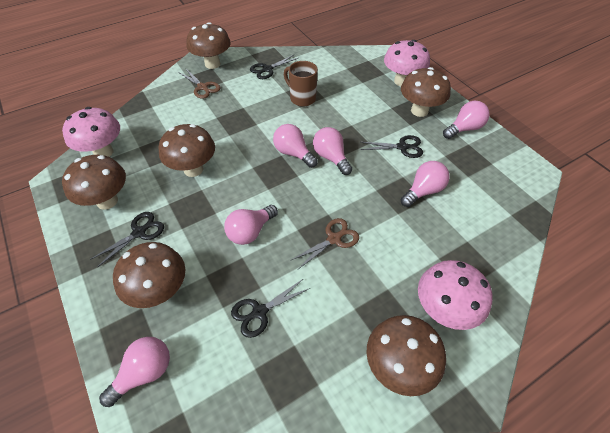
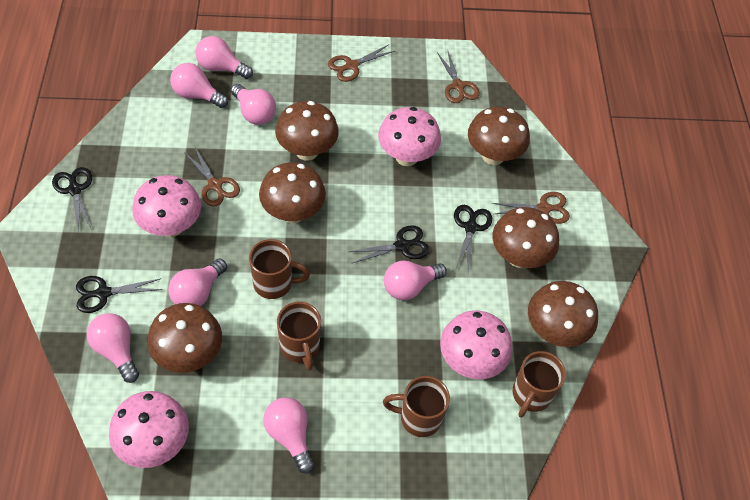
brown mug: [284,61,318,107] = 1 -> [249,239,310,299] [277,302,321,370] [383,376,450,437] [512,351,566,418] = 4
brown scissors: [178,68,220,99] [290,218,359,269] = 2 -> [184,147,240,207] [328,45,395,82] [437,49,480,103] [492,192,570,224] = 4
pink light bulb: [99,337,170,407] [224,205,278,245] [273,124,318,168] [313,127,352,175] [400,161,450,207] [443,101,490,139] = 6 -> [87,313,139,383] [168,259,227,306] [170,63,228,108] [195,36,253,79] [231,84,276,125] [263,397,314,473] [384,261,447,300] = 7
pink mushroom: [62,107,120,157] [384,40,430,86] [418,260,493,330] = 3 -> [109,391,189,468] [132,175,201,237] [378,107,441,166] [440,311,513,379] = 4

